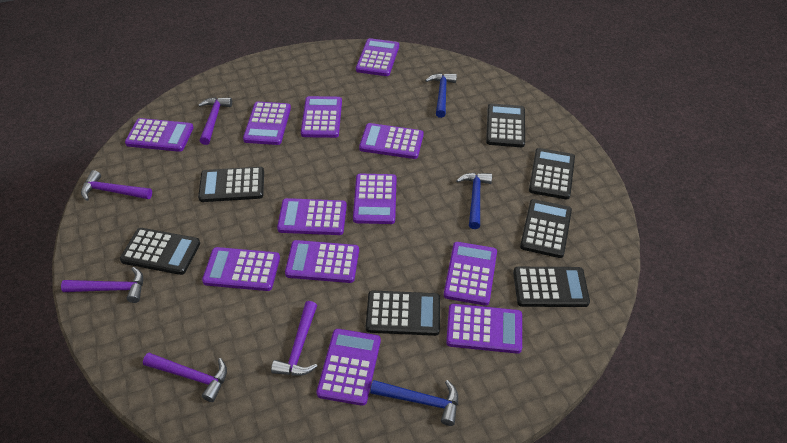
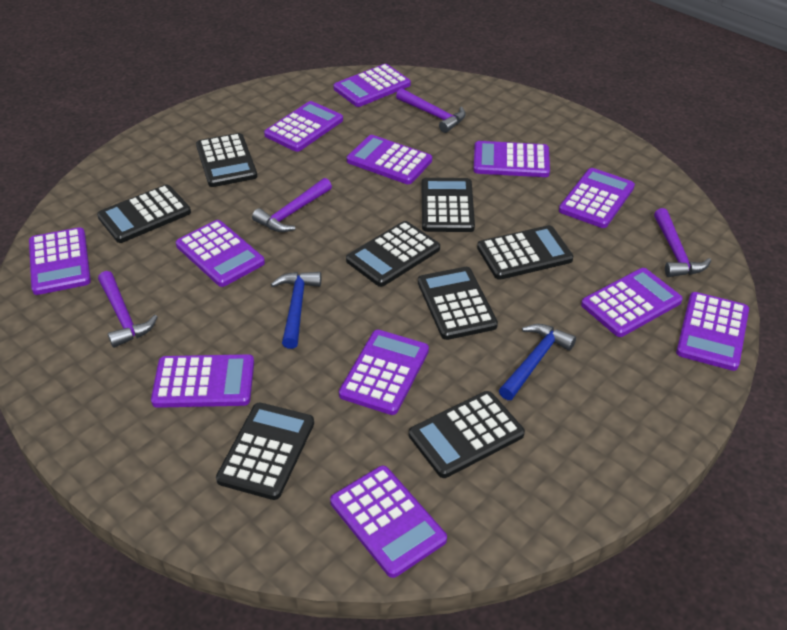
black calculator: [120,228,200,275] [198,167,264,202] [366,291,440,336] [486,104,525,147] [513,267,590,307] [520,199,572,258] [529,148,575,200] = 7 -> [97,185,191,243] [196,133,257,187] [216,403,314,500] [346,221,440,287] [409,391,525,478] [418,267,498,340] [422,178,475,232] [477,225,573,280] = 8
blue hammer: [370,380,458,426] [425,73,457,118] [456,173,492,229] = 3 -> [271,272,321,349] [499,324,576,400] = 2
purple hammer: [61,267,143,303] [81,170,152,201] [143,353,227,402] [198,97,232,145] [271,301,318,376] = 5 -> [98,271,158,348] [252,178,332,232] [396,88,466,133] [654,208,711,277] = 4

